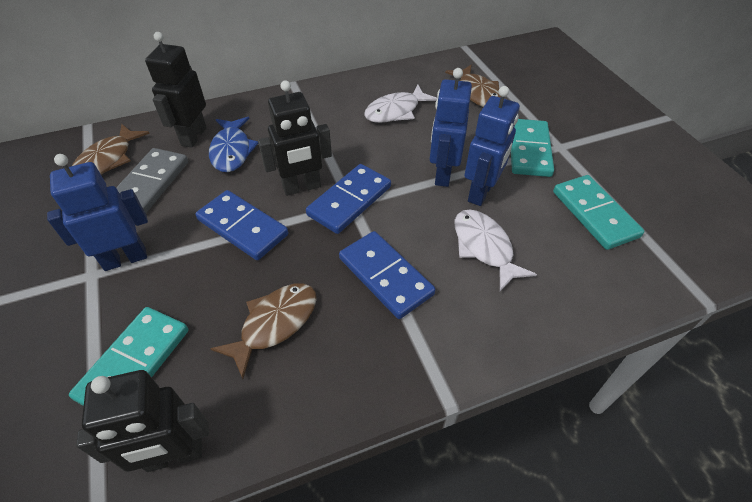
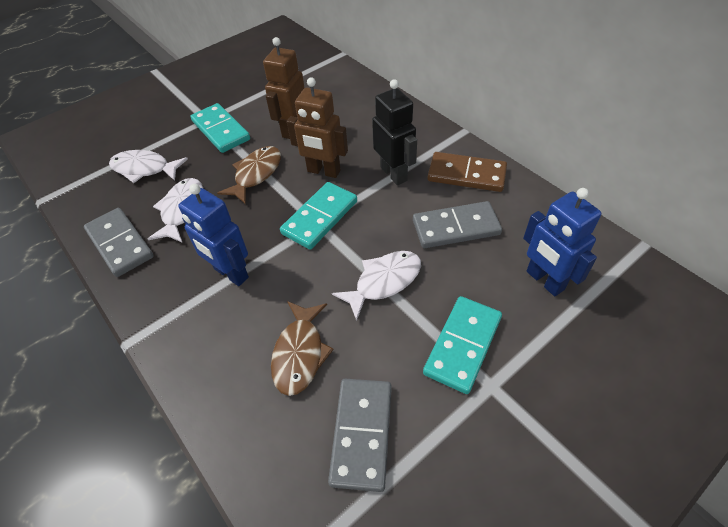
black robot: [76,370,209,472] [145,32,207,148] [258,80,332,196] = 3 -> [372,79,417,185] = 1
blue domino: [195,190,288,260] [306,164,391,234] [339,231,436,319] = 3 -> none = 0
blue fish: [209,117,258,172] = 1 -> none = 0
blue robot: [47,154,148,271] [430,68,472,187] [464,86,520,206] = 3 -> [178,184,249,286] [523,188,602,296] = 2
brown domino: none = 0 -> [428,152,507,192] = 1
brown fish: [72,124,150,175] [210,283,317,379] [445,65,501,107] = 3 -> [217,146,281,204] [271,301,334,396] = 2
brown robot: none = 0 -> [263,37,305,139] [287,77,348,178] = 2
grey domino: [116,148,188,213] = 1 -> [84,208,154,277] [328,379,392,492] [413,201,502,248] = 3
white fish: [364,85,437,123] [455,210,537,291] = 2 -> [109,150,188,183] [148,178,203,243] [332,251,421,321] = 3

